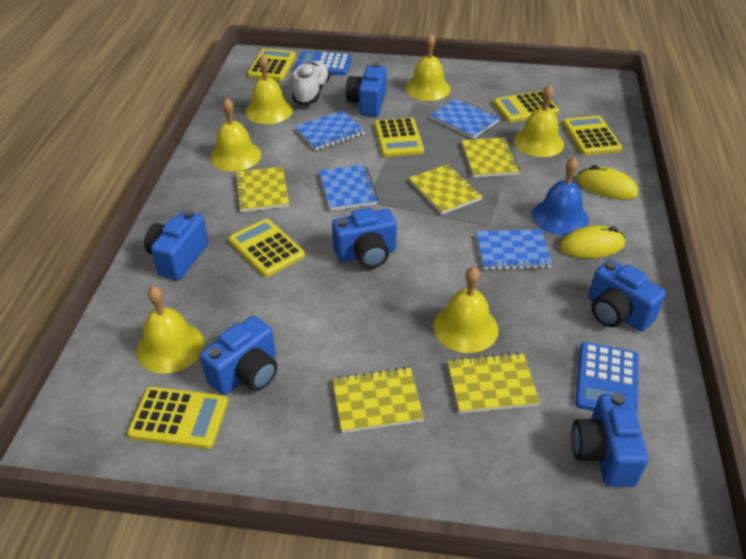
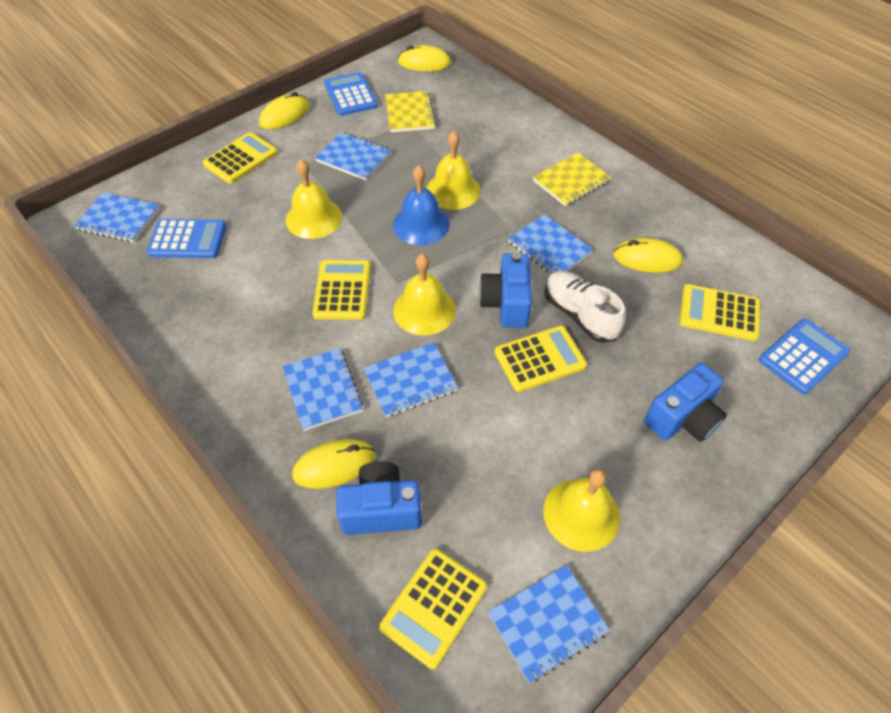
blue calculator: [295,51,352,75] [575,342,639,414] = 2 -> [146,219,226,258] [324,72,378,116] [759,319,850,394] = 3
blue camera: [144,210,209,280] [200,316,278,395] [332,208,397,268] [346,63,387,117] [571,393,648,487] [588,259,666,331] = 6 -> [336,461,422,535] [479,252,532,328] [644,363,727,442] = 3
blue notebook: [295,110,365,150] [319,165,378,211] [430,98,499,139] [476,229,552,270] = 4 -> [74,193,160,242] [282,348,363,431] [315,132,391,180] [364,342,458,417] [488,565,610,683] [508,214,593,274] = 6
yellow bell: [136,286,204,374] [210,98,261,171] [245,55,293,124] [405,33,451,101] [433,267,499,353] [514,85,564,157] = 6 -> [286,159,342,239] [393,254,456,336] [426,131,481,210] [543,469,620,552] = 4
yellow calculator: [127,387,228,449] [228,219,305,277] [247,49,296,81] [375,118,424,157] [493,91,559,123] [563,116,622,155] = 6 -> [203,132,278,184] [312,260,371,320] [379,549,487,670] [495,325,587,392] [680,284,760,341] = 5
yellow mouse: [560,225,625,258] [577,165,638,200] = 2 -> [259,92,310,129] [292,439,375,489] [398,45,451,71] [613,238,683,273] = 4
yellow notebook: [234,167,289,212] [333,367,424,433] [409,164,483,214] [447,353,540,413] [462,138,520,178] = 5 -> [385,91,436,132] [533,153,611,207] = 2

